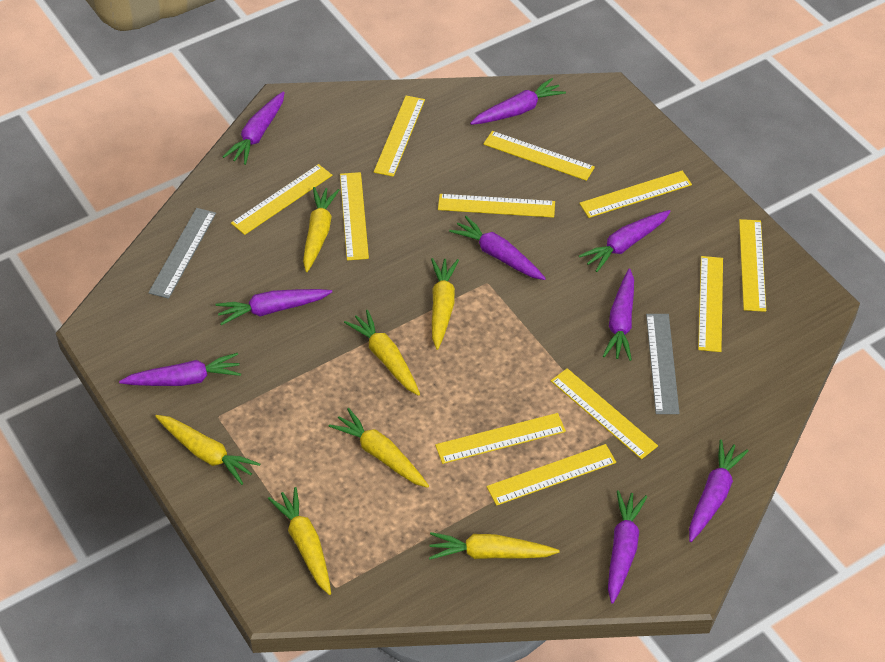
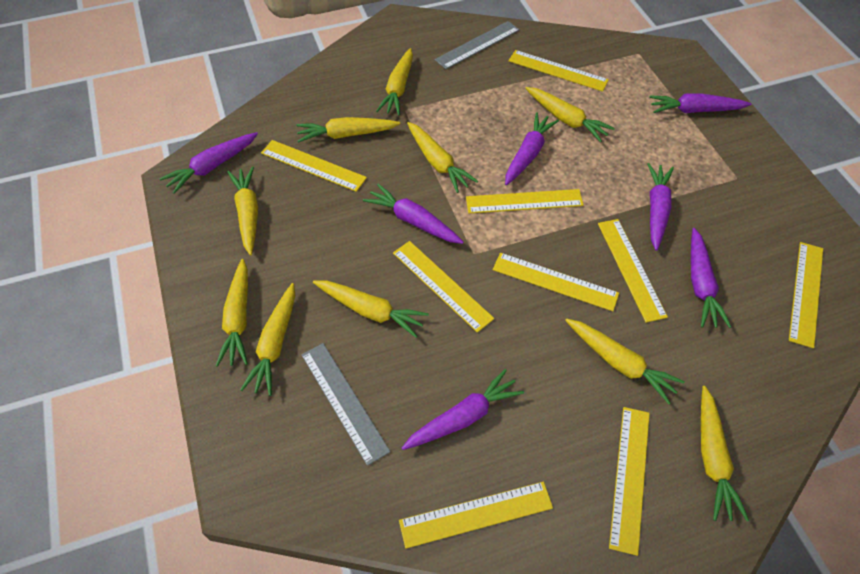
purple carrot: [119,353,241,386] [215,289,332,325] [223,91,285,165] [449,216,546,280] [470,78,566,125] [579,210,671,272] [603,269,634,361] [608,490,647,604] [689,440,749,542] = 9 -> [160,132,258,194] [363,184,464,244] [402,369,524,450] [505,112,559,185] [648,163,674,251] [649,93,751,113] [691,228,731,328] = 7
yellow carrot: [155,415,260,485] [268,487,331,595] [303,187,339,272] [328,408,429,488] [344,310,420,396] [429,532,560,560] [431,258,459,350] = 7 -> [216,259,248,367] [227,167,258,255] [240,283,295,396] [296,117,400,143] [313,281,429,338] [376,48,413,115] [407,122,478,193] [525,87,615,142] [565,319,685,404] [701,386,749,521] = 10
yellow ruler: [231,164,332,235] [340,172,369,260] [374,96,425,177] [435,413,566,464] [438,194,555,218] [483,131,595,181] [487,444,616,506] [551,368,658,459] [579,171,692,218] [698,256,723,352] [739,219,766,312] = 11 -> [261,140,367,192] [393,241,494,333] [399,482,553,549] [466,189,584,213] [493,253,619,311] [508,50,609,92] [598,219,668,323] [609,407,650,556] [789,242,823,348] = 9

